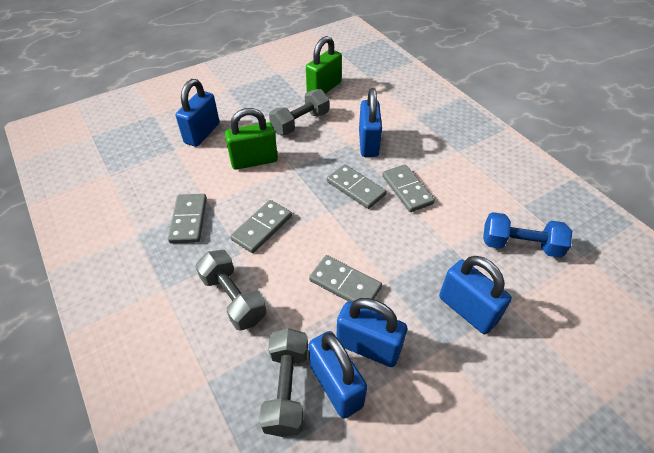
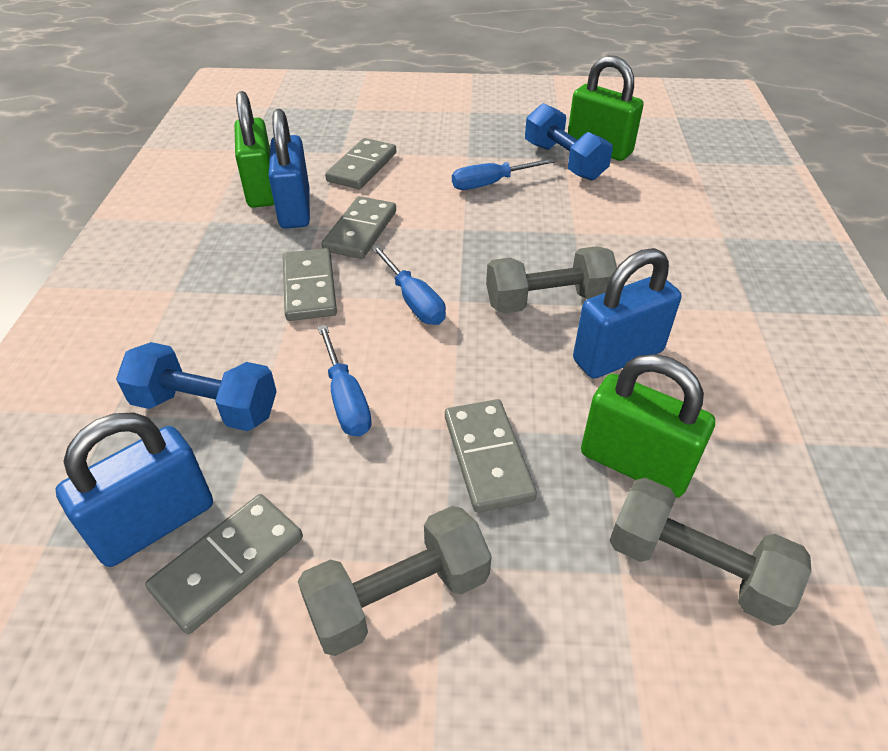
blue dumbbell: [483,212,572,258] = 1 -> [116,342,277,431] [525,103,613,181] = 2
blue padlock: [176,79,220,147] [309,331,367,419] [336,298,407,367] [359,88,382,157] [439,256,512,334] = 5 -> [55,413,213,567] [268,109,310,228] [573,248,681,378] = 3
blue screwdriver: none = 0 -> [318,325,372,437] [371,245,446,325] [452,158,555,190] = 3
green padlock: [225,108,278,170] [306,36,342,94] = 2 -> [234,91,274,208] [568,56,644,161] [581,354,715,498] = 3

